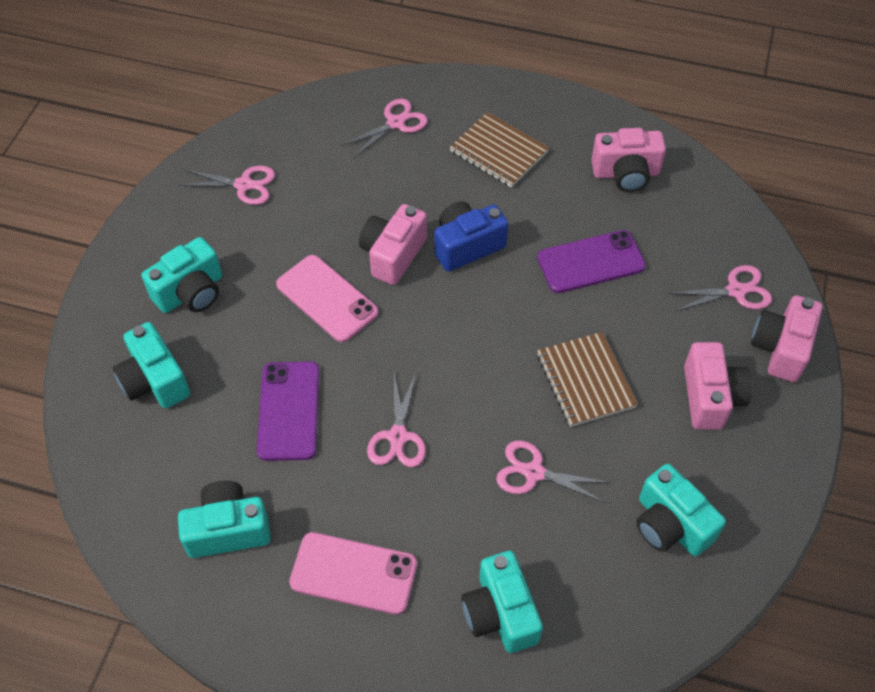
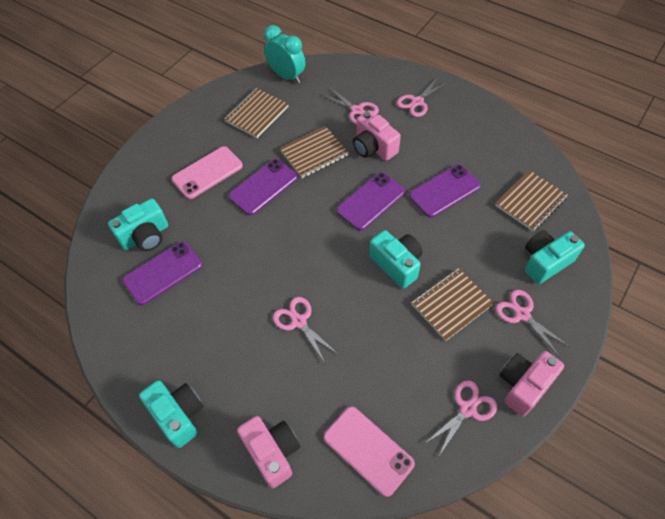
blue camera: [434,201,508,272] = 1 -> none = 0
brown notebook: [450,112,549,188] [537,332,638,427] = 2 -> [224,88,289,138] [280,126,349,178] [411,268,494,341] [495,170,568,232] = 4
pink camera: [359,204,427,285] [591,128,666,192] [684,342,753,430] [751,295,823,382] = 4 -> [237,416,300,488] [353,110,401,161] [499,351,564,417] = 3
purple phone: [257,362,320,461] [537,230,646,293] = 2 -> [122,241,202,305] [228,159,298,215] [336,172,405,231] [409,164,481,218] = 4
turquoise camera: [112,322,190,409] [141,237,222,313] [178,481,271,558] [461,551,543,653] [636,464,726,556] = 5 -> [108,199,168,251] [139,380,203,448] [369,230,423,289] [525,230,585,284] = 4
turquoise clock: none = 0 -> [264,25,305,84] = 1

